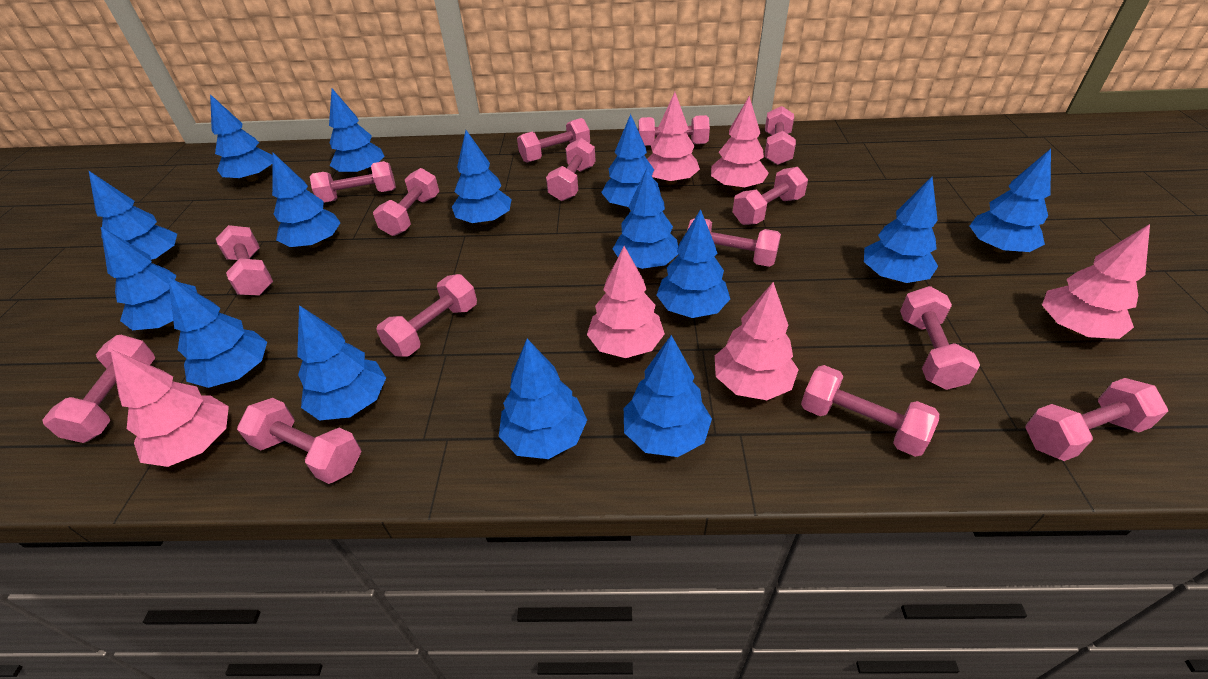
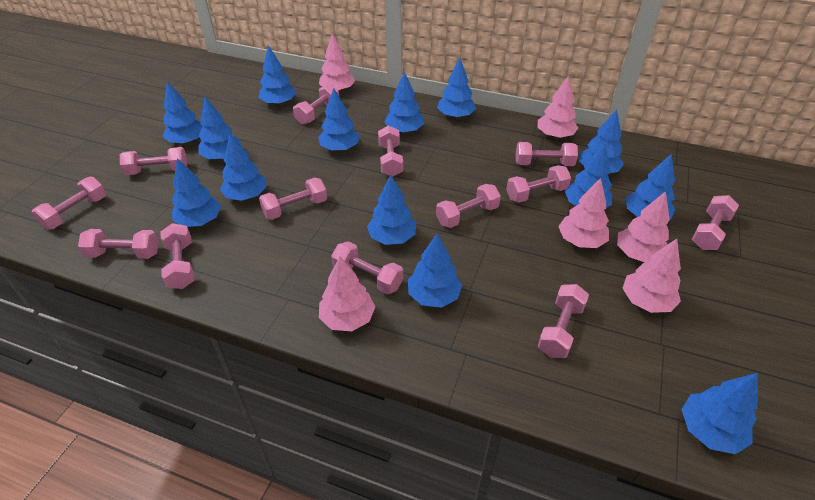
blue tree: [89,171,177,264] [101,227,197,330] [168,276,267,388] [210,94,273,182] [272,153,341,248] [297,305,386,421] [329,89,384,176] [452,130,512,225] [499,339,587,459] [601,114,660,209] [613,167,678,269] [624,335,712,457] [657,209,730,318] [864,177,938,283] [970,149,1051,253] = 15 -> [163,82,203,144] [172,158,221,227] [198,97,241,160] [220,134,267,201] [258,45,297,106] [318,88,360,151] [367,175,416,245] [384,72,424,134] [408,233,462,308] [437,58,476,119] [565,144,612,208] [579,109,624,173] [626,154,675,219] [681,373,758,454] = 14
pink dumbbell: [42,335,155,443] [216,225,273,295] [237,398,361,484] [310,161,396,203] [373,168,439,236] [376,274,477,357] [517,118,590,163] [546,138,596,201] [638,115,710,146] [688,218,781,267] [733,167,808,225] [765,106,796,165] [801,365,939,457] [900,286,980,390] [1025,378,1168,461] = 15 -> [32,177,106,229] [78,229,159,259] [120,147,187,175] [161,223,195,289] [259,178,327,220] [293,83,339,124] [331,241,403,294] [378,125,403,177] [436,184,501,228] [506,165,571,203] [516,142,578,166] [538,284,589,358] [691,195,739,250] = 13

